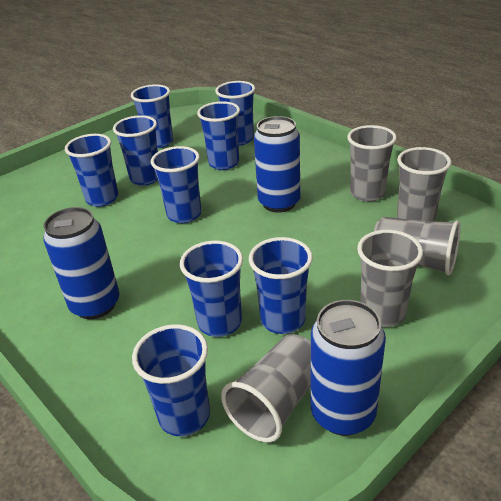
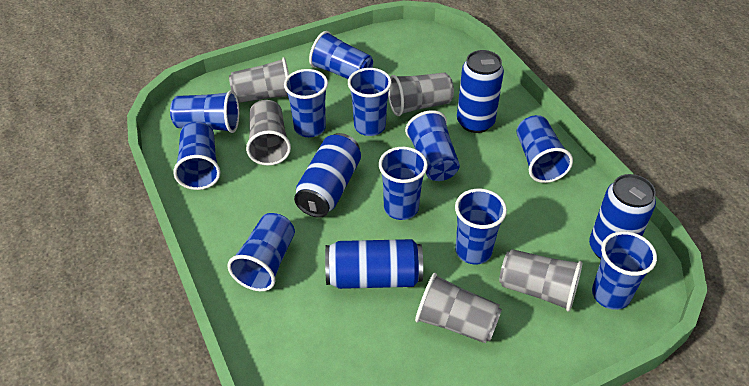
blue can: [43,207,119,319] [254,116,300,213] [311,300,386,436] = 3 -> [294,133,361,218] [325,239,423,289] [457,50,504,133] [589,174,656,259] = 4
blue cup: [65,134,119,207] [113,115,158,186] [131,84,173,148] [132,324,210,436] [151,146,201,223] [180,240,243,337] [197,101,240,170] [215,81,255,146] [249,237,313,334] = 9 -> [170,90,239,133] [173,122,220,190] [227,213,295,291] [284,69,328,137] [309,31,373,79] [348,68,392,136] [379,147,428,220] [405,110,460,181] [455,189,507,264] [517,115,573,183] [592,231,657,310] = 11

